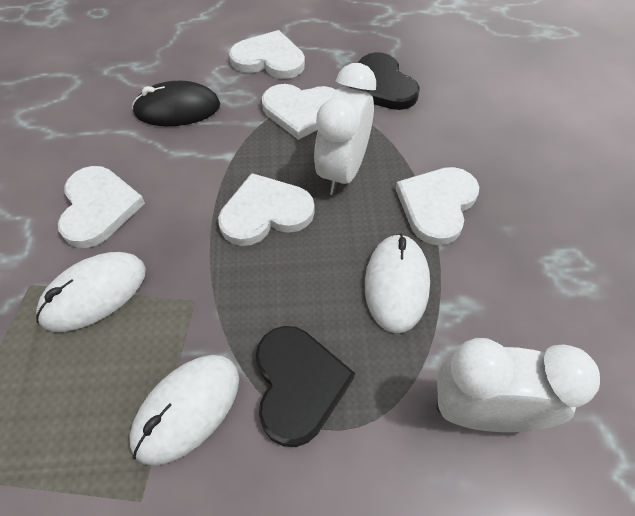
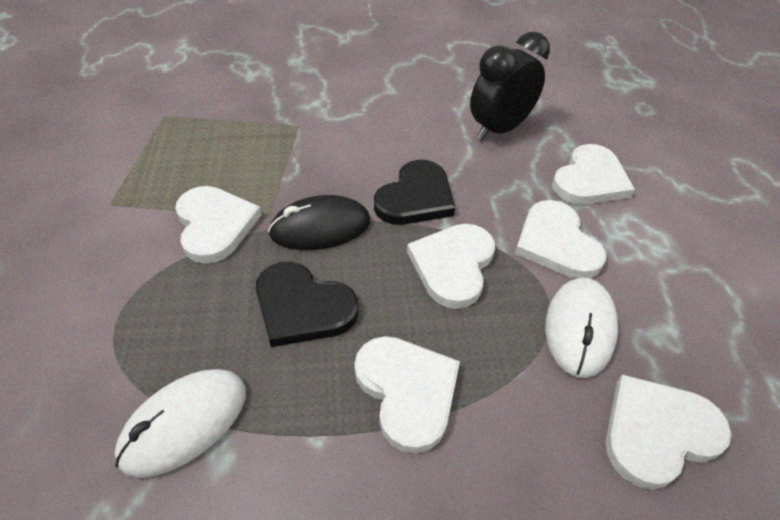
black clock: none = 0 -> [470,32,550,141] = 1
white clock: [314,63,376,195] [436,338,600,432] = 2 -> none = 0
white heart: [58,166,145,248] [218,173,315,246] [229,30,305,79] [262,84,335,140] [396,167,479,245] = 5 -> [175,186,262,264] [354,336,460,454] [407,224,495,309] [515,200,606,279] [552,144,635,204] [605,374,731,490] = 6
white mouse: [36,252,146,332] [129,355,239,466] [365,233,430,333] = 3 -> [114,369,246,478] [545,278,618,378] = 2

